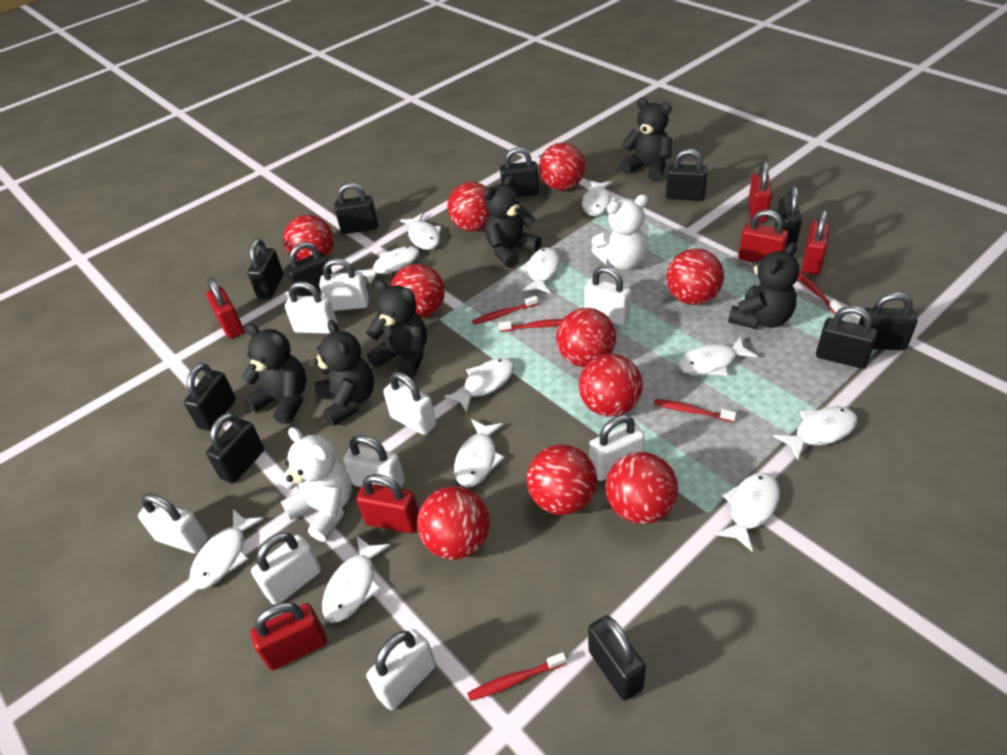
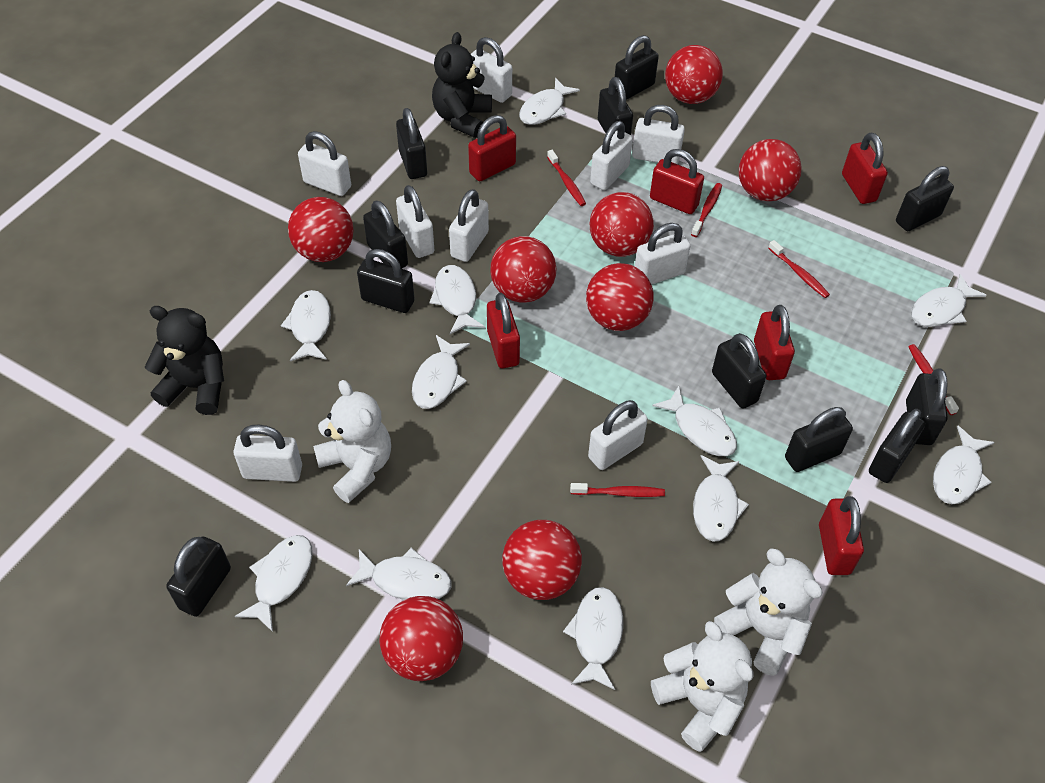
black teddy bear: [241,324,307,424] [313,320,374,426] [366,280,427,378] [484,175,542,268] [620,98,672,181] [728,242,799,329] = 6 -> [145,306,224,415] [432,32,492,138] = 2
red ball: [283,215,334,261] [391,264,445,318] [417,486,490,560] [447,182,490,232] [527,444,597,515] [539,143,585,191] [556,308,616,367] [579,354,643,417] [606,452,678,524] [666,248,724,305] = 10 -> [288,197,354,262] [379,596,463,681] [490,236,556,302] [502,520,582,600] [586,263,654,331] [590,192,654,257] [665,45,723,104] [739,139,801,201] = 8
white teddy bear: [280,427,352,542] [591,195,649,270] = 2 -> [313,380,391,503] [651,621,753,752] [714,548,823,676] = 3

